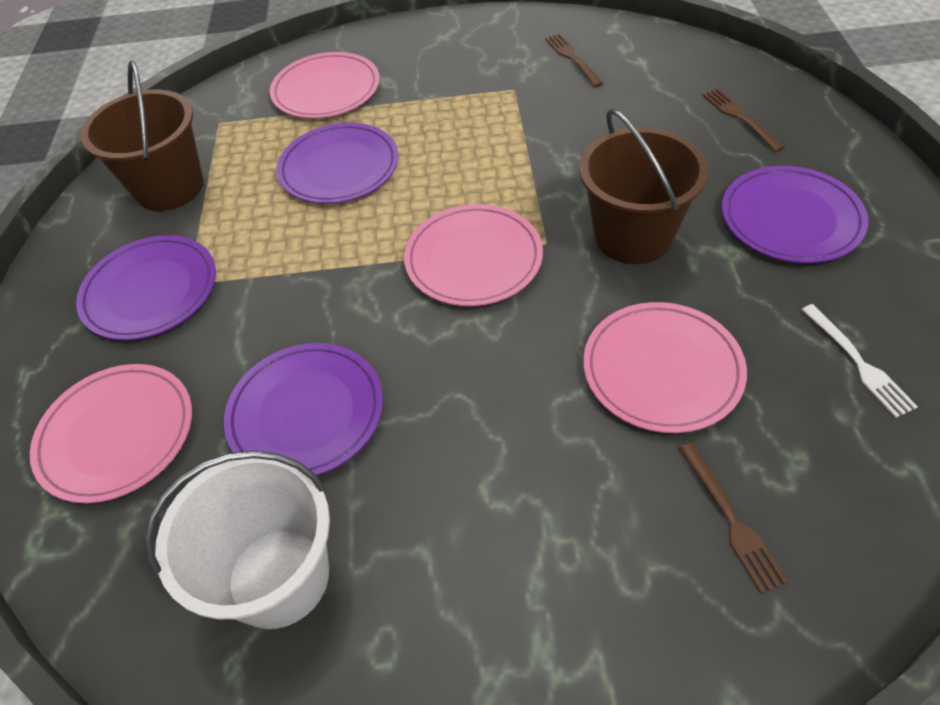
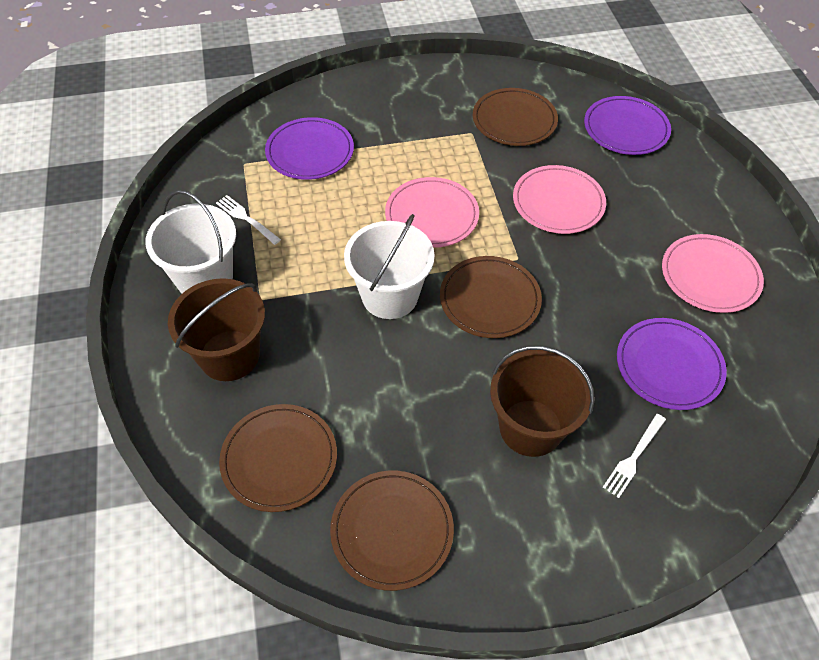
brown fork: [545,34,603,87] [679,443,788,594] [703,89,785,152] = 3 -> none = 0
brown plate: none = 0 -> [219,404,337,512] [330,471,454,591] [440,256,542,338] [473,88,558,146] = 4
pink plate: [30,364,192,503] [270,52,380,118] [404,204,543,306] [583,302,747,433] = 4 -> [385,177,479,248] [513,165,606,234] [662,234,764,313] = 3
purple plate: [76,235,216,340] [224,343,383,476] [277,122,399,204] [722,166,868,263] = 4 -> [265,117,354,180] [584,96,671,155] [617,318,727,410] = 3
white bucket: [145,451,330,629] = 1 -> [145,190,236,293] [344,214,435,319] = 2
white fork: [801,304,918,418] = 1 -> [216,195,281,245] [603,414,666,498] = 2

